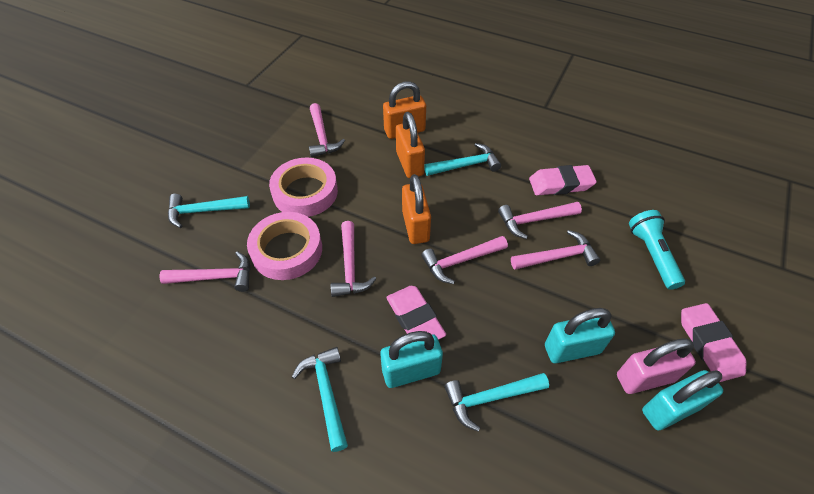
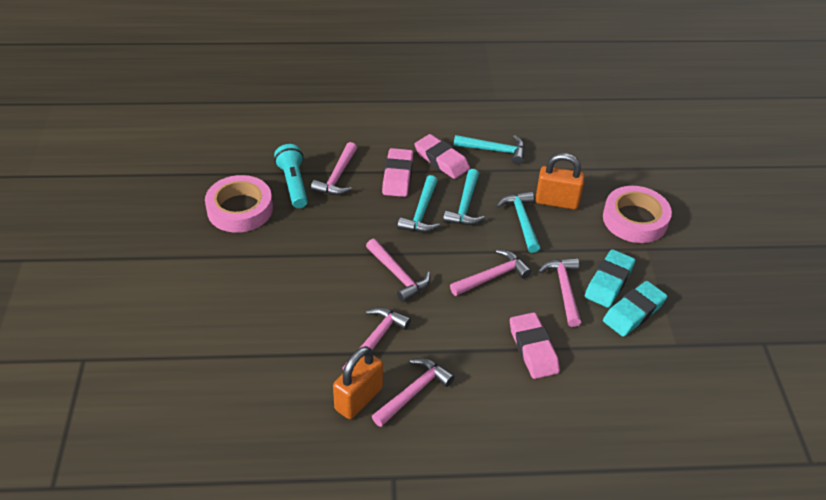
orange padlock: [383,81,426,139] [396,112,425,178] [402,174,431,244] = 3 -> [333,346,383,419] [535,153,585,210] = 2
pink padlock: [617,338,696,394] = 1 -> none = 0
turquoise eraser: none = 0 -> [585,249,635,308] [603,281,667,337] = 2
turquoise padlock: [380,331,443,388] [545,308,615,363] [642,370,723,430] = 3 -> none = 0

